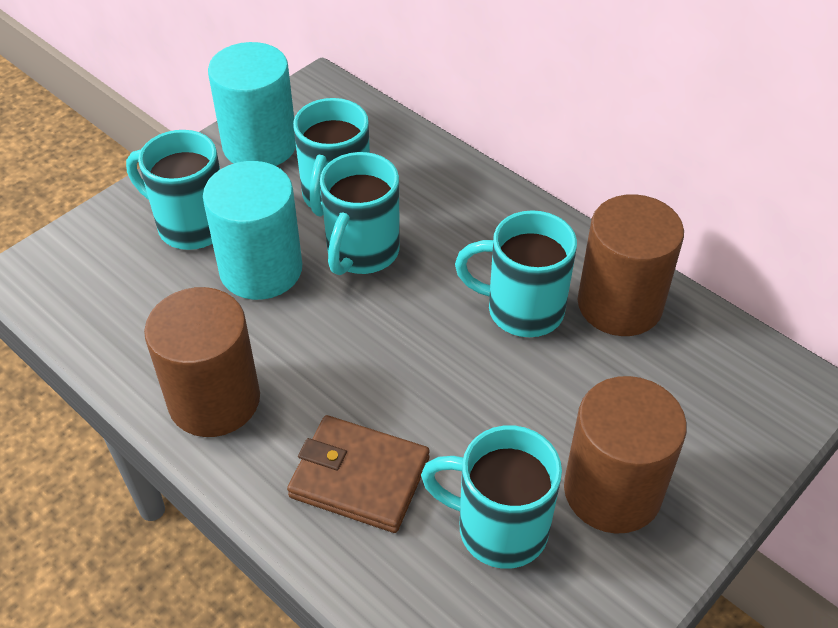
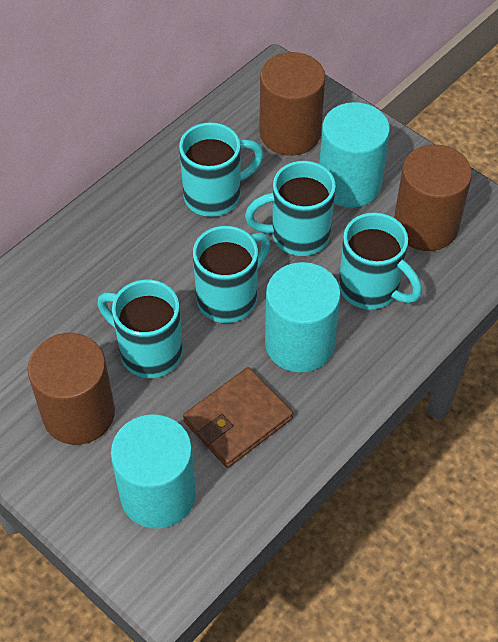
turquoise cylinder: [203,161,302,300] [208,42,296,166] = 2 -> [111,414,196,529] [265,262,341,373] [319,102,390,208] = 3

